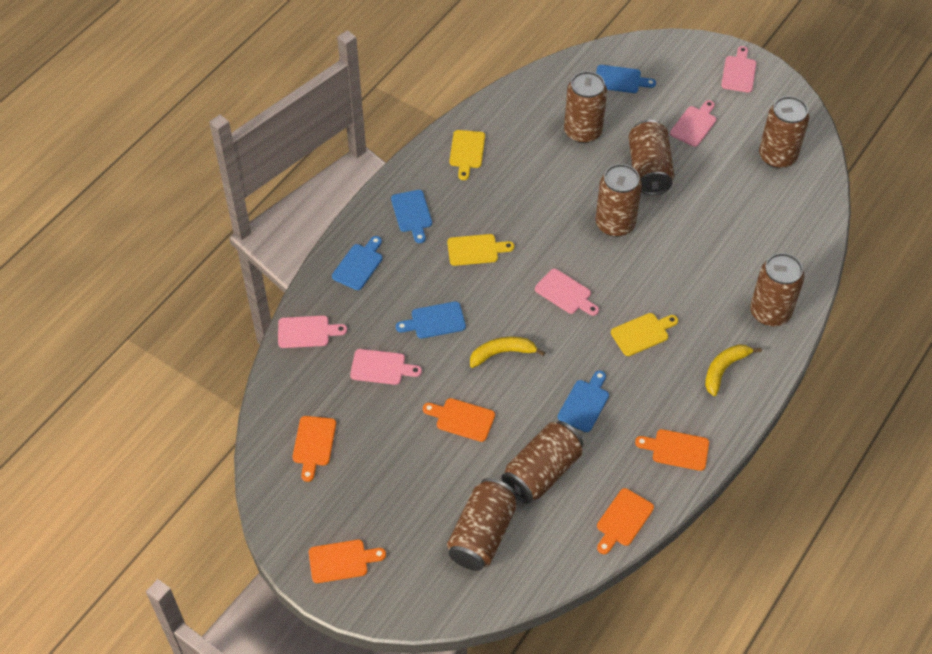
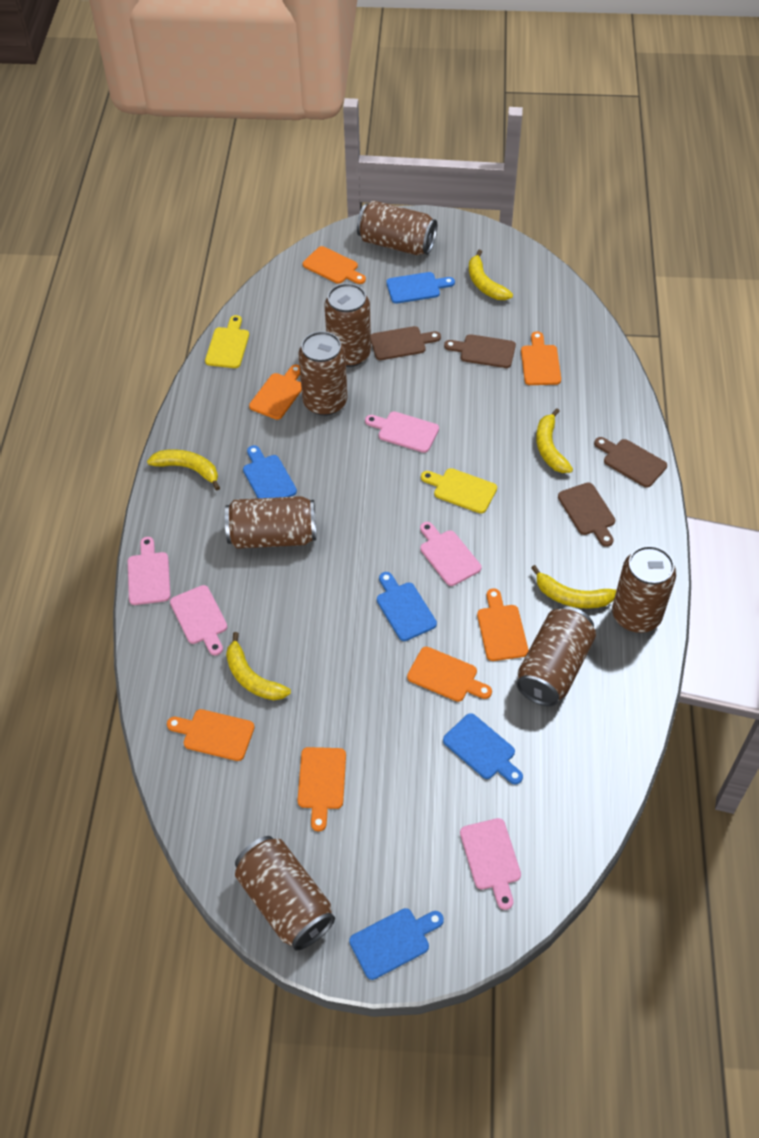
brown cutting board: none = 0 -> [371,326,441,360] [444,334,516,368] [558,482,615,547] [594,437,667,488] = 4
orange cutting board: [292,416,336,482] [309,540,386,583] [423,398,495,442] [597,488,654,554] [635,429,709,471] = 5 -> [167,709,255,761] [249,365,302,420] [298,747,346,831] [303,246,366,284] [407,647,492,702] [477,588,529,661] [521,331,561,385] = 7
yellow banana: [470,336,545,368] [705,344,762,396] = 2 -> [147,449,220,491] [226,632,291,700] [469,250,513,300] [531,565,616,609] [536,408,573,473] = 5
yellow cutting board: [447,234,514,266] [449,130,485,180] [611,313,678,356] = 3 -> [205,315,249,368] [421,468,497,513] = 2

